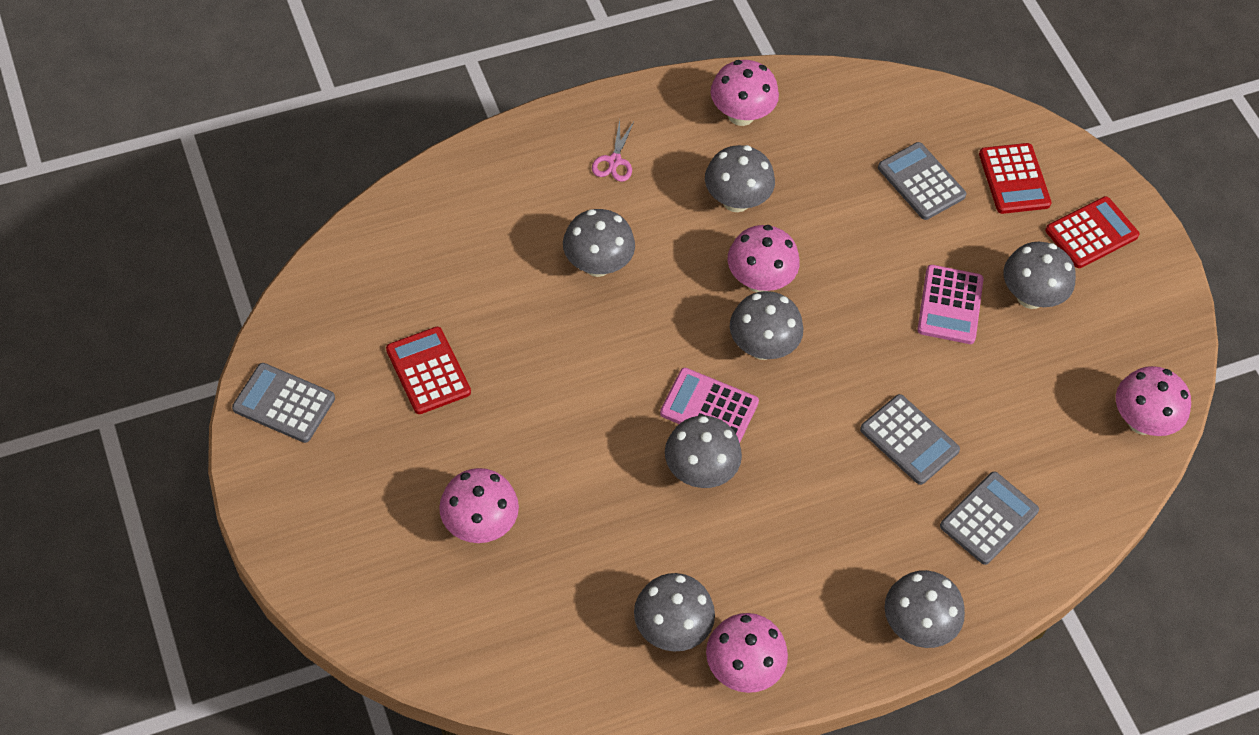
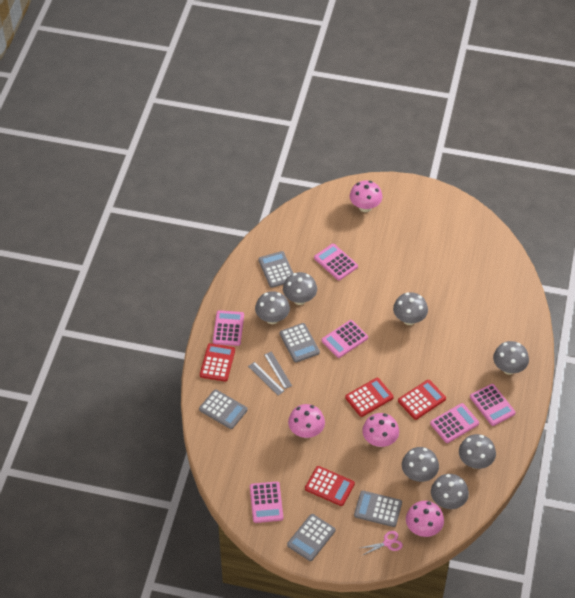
grey calculator: [232,363,335,443] [860,394,960,485] [878,142,966,220] [940,472,1039,565] = 4 -> [199,389,248,429] [258,251,293,288] [280,323,320,363] [287,514,335,561] [354,491,402,527] = 5
grey ruler: none = 0 -> [248,362,284,396] [264,351,292,389] = 2
pink calculator: [660,368,759,443] [917,265,984,344] = 2 -> [213,310,244,346] [250,482,283,523] [314,244,358,280] [322,320,368,358] [430,403,479,443] [470,384,516,426] = 6
pink mushroom: [439,468,519,543] [706,613,788,693] [711,60,779,126] [728,225,800,292] [1116,366,1191,436] = 5 -> [288,404,325,438] [350,180,383,212] [362,413,399,447] [406,501,444,537] = 4
red calculator: [386,327,471,414] [979,143,1052,214] [1045,196,1139,268] = 3 -> [200,343,235,382] [305,466,355,506] [345,378,394,417] [398,380,446,420] = 4

